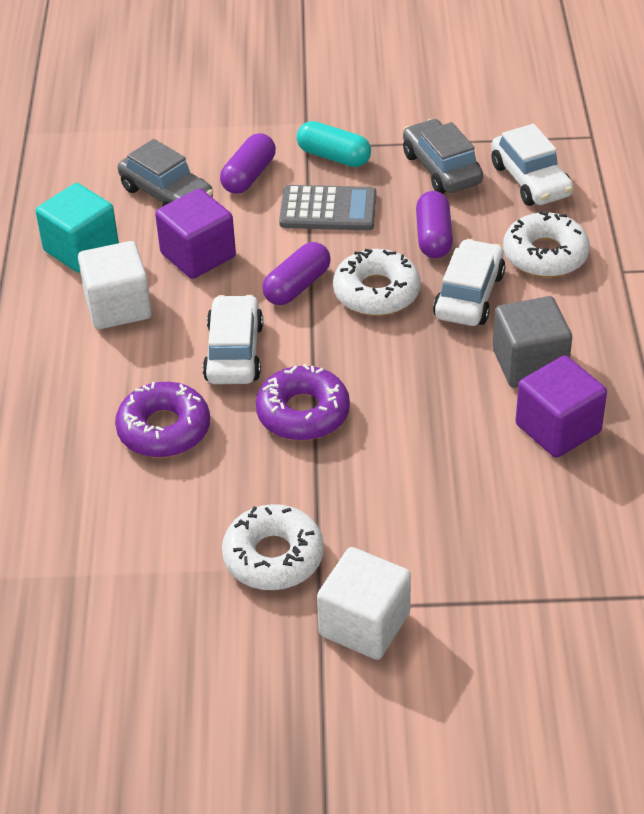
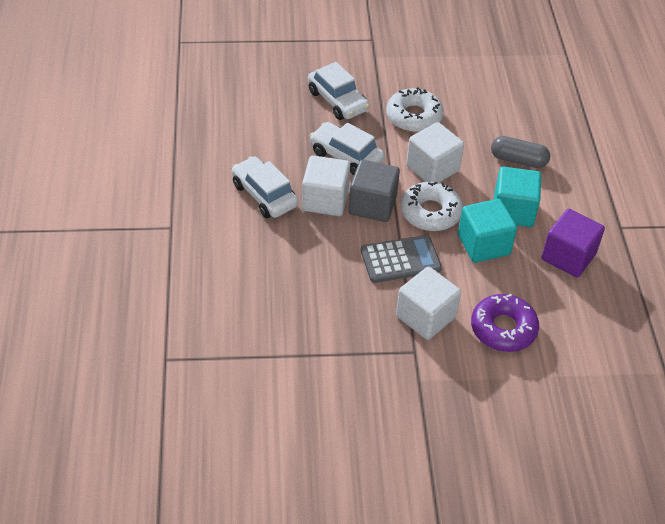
grey capsule: none = 0 -> [491,136,550,168] = 1
grey car: [118,139,213,206] [403,119,483,194] = 2 -> none = 0
purple capsule: [220,133,276,194] [262,242,331,305] [416,191,453,258] = 3 -> none = 0
purple cube: [155,189,236,279] [515,355,607,458] = 2 -> [542,209,605,277] = 1
purple donut: [115,382,210,458] [256,364,350,441] = 2 -> [471,294,539,352] = 1
turquoise capsule: [297,121,371,167] = 1 -> none = 0
turquoise cube: [36,183,119,273] = 1 -> [458,199,517,263] [494,167,541,227] = 2
white cube: [78,241,152,329] [317,547,411,660] = 2 -> [302,155,350,216] [396,267,461,340] [406,122,464,183] = 3
white donut: [222,504,324,590] [333,249,420,316] [503,211,590,277] = 3 -> [386,87,444,132] [401,182,463,231] = 2

